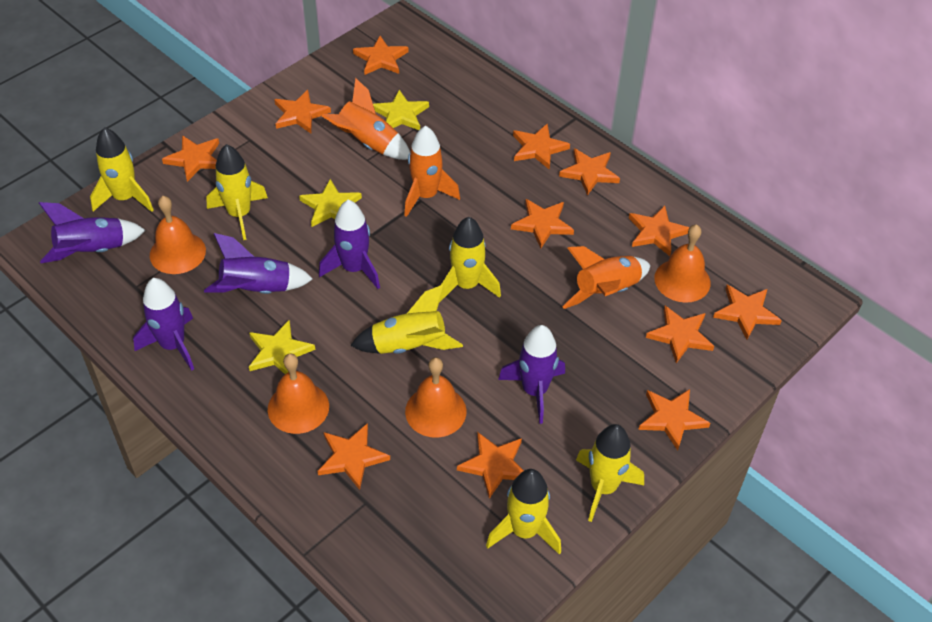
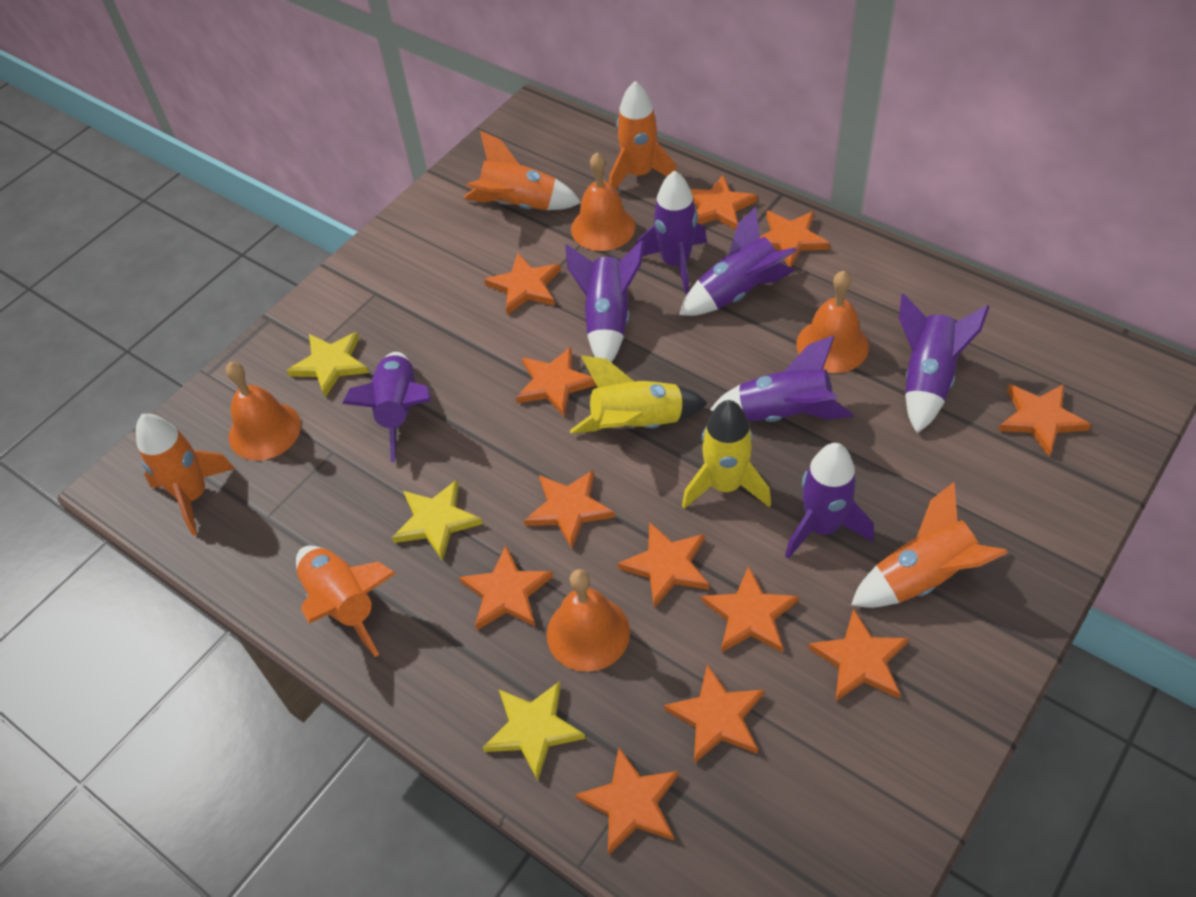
orange rocket: [322,78,410,160] [404,126,460,217] [562,246,650,309] = 3 -> [136,414,235,536] [296,546,396,657] [463,131,581,210] [609,81,677,189] [851,482,1008,608] = 5
purple rocket: [39,202,145,263] [133,278,194,371] [204,233,313,294] [319,200,380,289] [498,325,565,424] = 5 -> [342,352,431,462] [565,240,644,362] [636,170,707,294] [679,207,797,316] [710,335,853,422] [785,443,874,559] [899,293,989,433] = 7
yellow rocket: [90,127,154,212] [206,144,268,240] [350,284,463,354] [439,217,501,303] [486,469,561,555] [576,424,644,522] = 6 -> [570,355,707,434] [682,400,771,509] = 2

